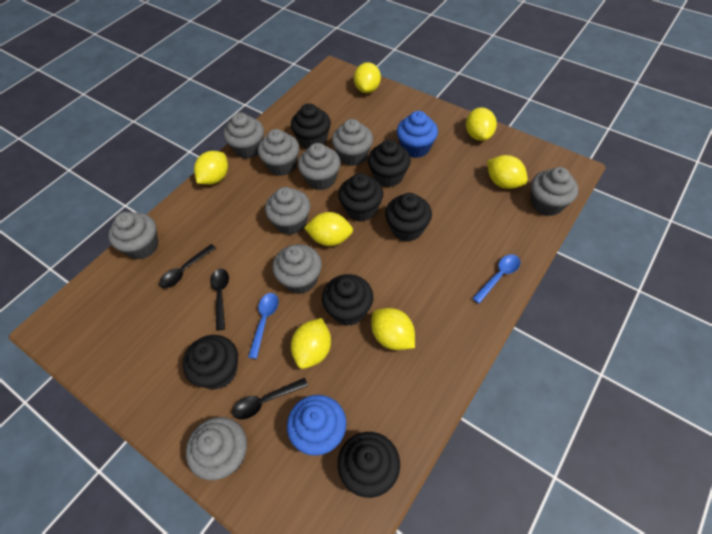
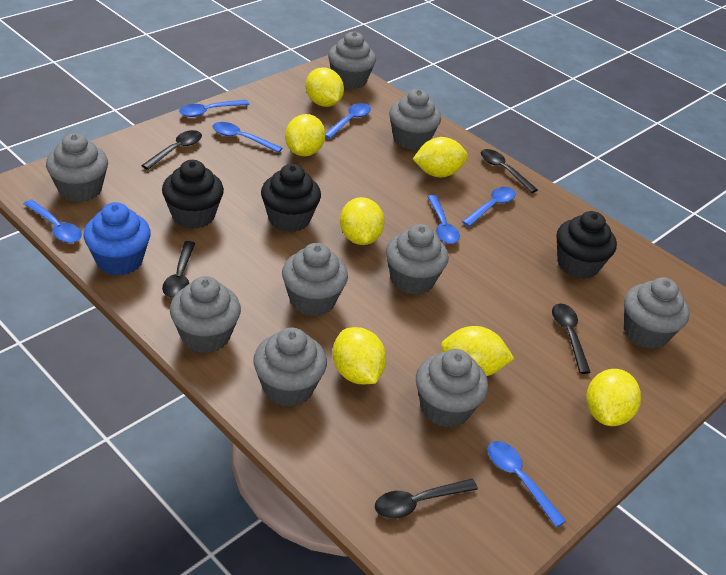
black cupcake: [183,335,238,390] [291,103,331,149] [322,274,373,326] [338,173,383,221] [338,432,400,498] [368,140,411,187] [385,193,432,242] = 7 -> [162,160,224,229] [261,164,321,232] [557,211,617,279] = 3
black spoon: [159,244,216,288] [210,269,229,331] [232,378,308,420] = 3 -> [141,130,202,170] [162,241,195,298] [375,479,478,519] [481,149,538,193] [552,303,591,374] = 5
blue cupcake: [287,395,347,456] [397,111,438,158] = 2 -> [83,202,151,275] = 1
blue spoon: [248,293,279,359] [472,254,521,304] = 2 -> [24,199,82,243] [179,100,249,117] [213,122,282,153] [325,103,371,139] [427,195,460,244] [462,187,516,227] [488,441,566,527] = 7

